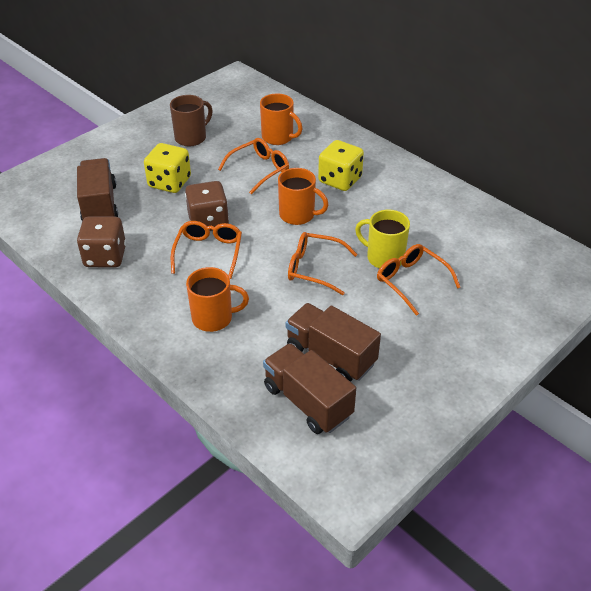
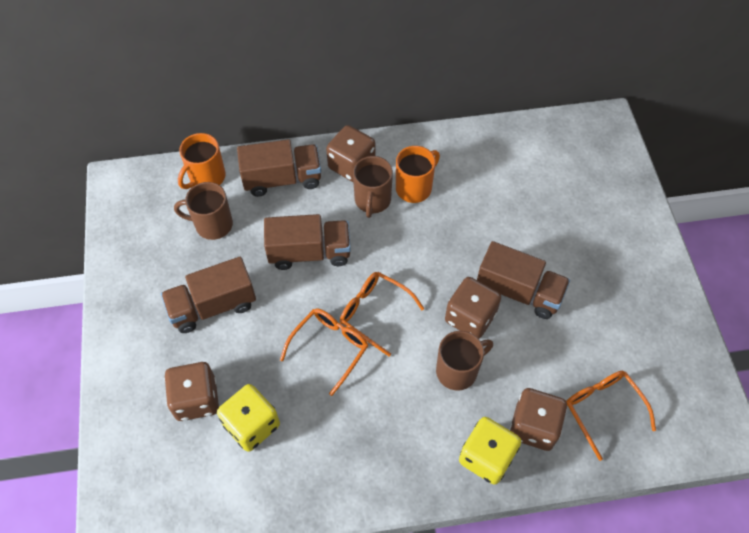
brown dice: [77,216,126,267] [185,181,229,231] = 2 -> [165,362,219,421] [326,125,375,182] [445,277,501,339] [509,388,567,451] = 4
brown mug: [170,95,213,146] = 1 -> [174,182,233,240] [353,156,393,218] [436,331,493,391] = 3
brown truck: [77,158,118,221] [263,343,356,434] [286,303,381,382] = 3 -> [161,257,256,333] [237,139,321,197] [264,214,351,270] [477,241,570,319] = 4
orange glasses: [171,221,242,279] [218,138,289,194] [288,232,358,295] [377,244,460,316] = 4 -> [280,308,368,396] [340,272,424,356] [566,371,656,461] = 3
orange mug: [186,267,249,332] [260,94,302,145] [278,168,329,225] = 3 -> [178,133,226,189] [396,146,440,203] = 2
yellow mug: [355,210,410,269] = 1 -> none = 0

